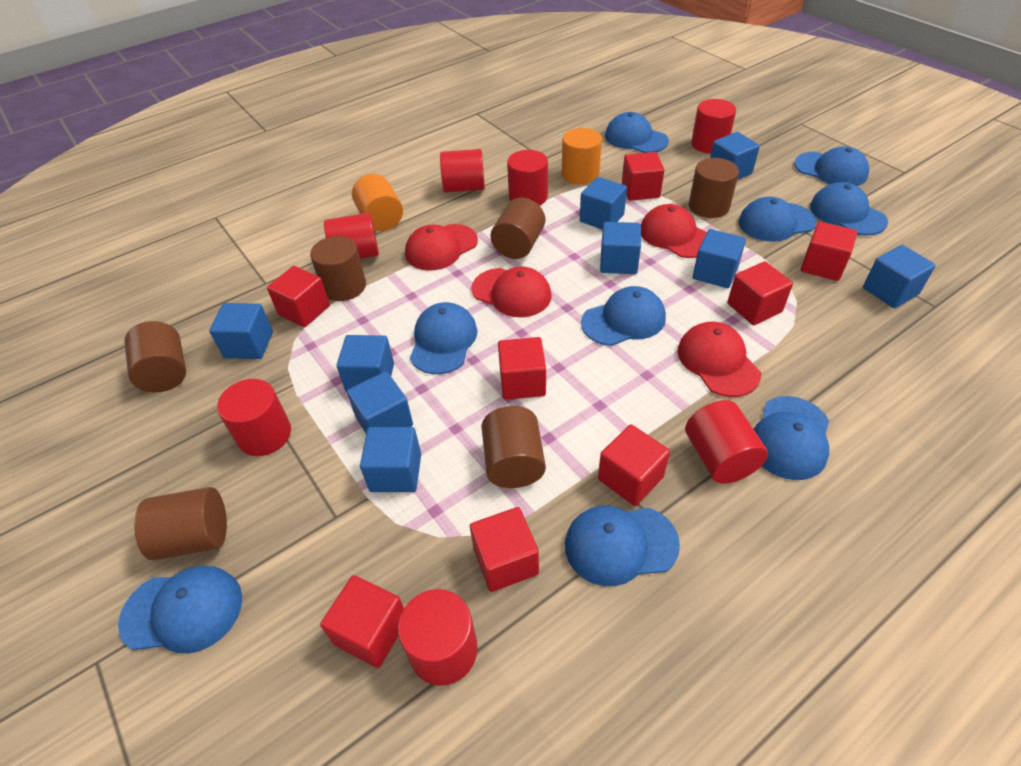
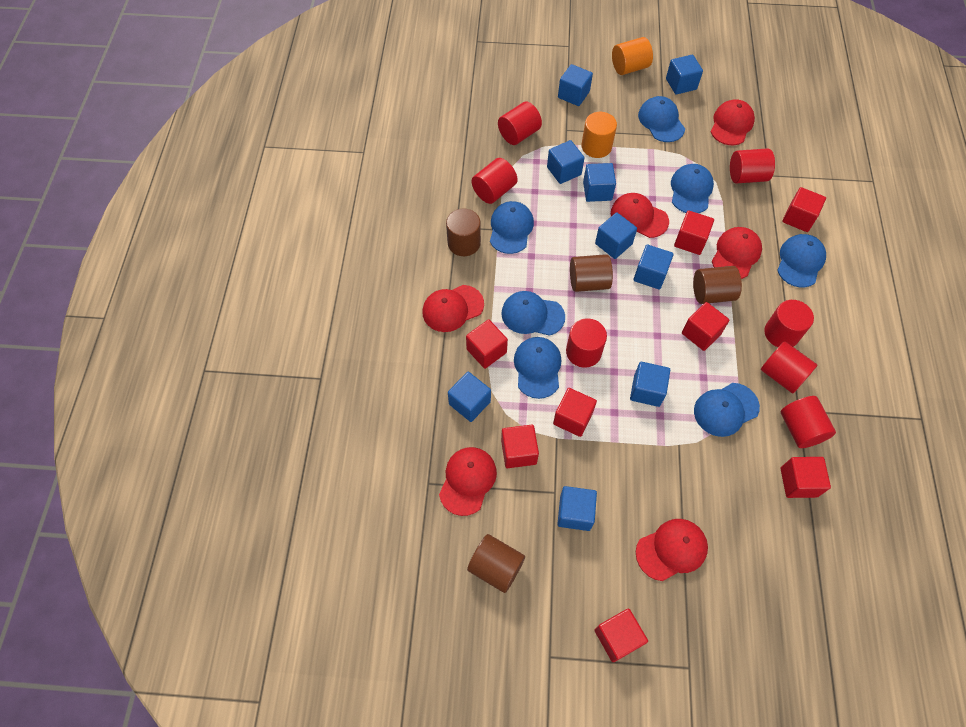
blue cap: [118,566,242,654] [410,302,477,374] [565,506,680,586] [581,286,666,346] [605,112,669,153] [739,197,817,242] [754,396,829,480] [794,146,869,186] [810,182,888,235] = 9 -> [490,201,534,254] [501,291,565,336] [514,337,561,399] [638,96,685,142] [671,164,714,213] [694,383,760,437] [777,234,826,287] = 7
brown cylinder: [125,321,186,392] [134,487,227,560] [310,236,366,301] [481,406,546,488] [491,198,545,259] [689,158,739,218] = 6 -> [446,208,481,256] [467,534,525,593] [570,254,613,292] [693,266,742,304] = 4
red cap: [405,224,478,271] [471,267,552,317] [641,204,707,258] [678,322,761,397] = 4 -> [422,285,484,332] [439,447,497,516] [611,193,669,238] [636,519,708,581] [711,99,755,145] [712,227,762,279] = 6

